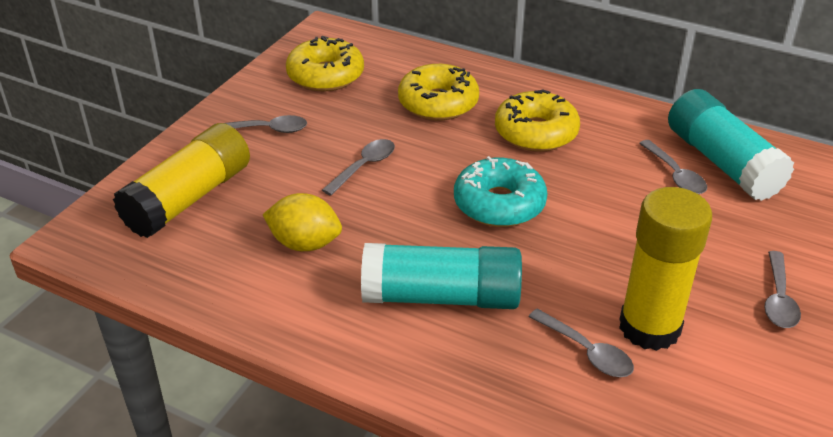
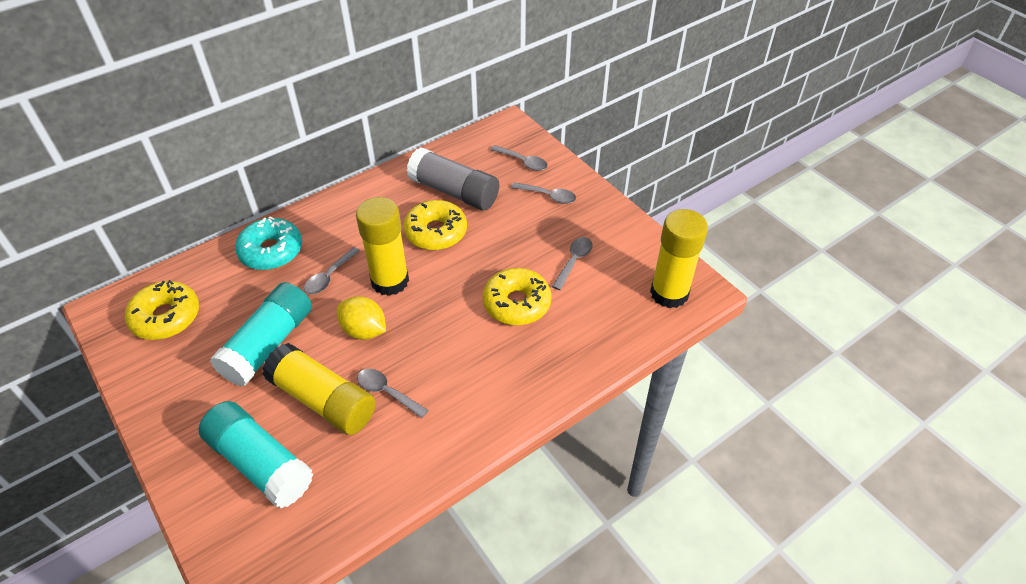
grey glue stick: none = 0 -> [406,147,499,211] = 1
yellow glue stick: [113,123,250,238] [619,187,712,351] = 2 -> [262,343,376,435] [356,197,409,296] [650,209,708,308] = 3

